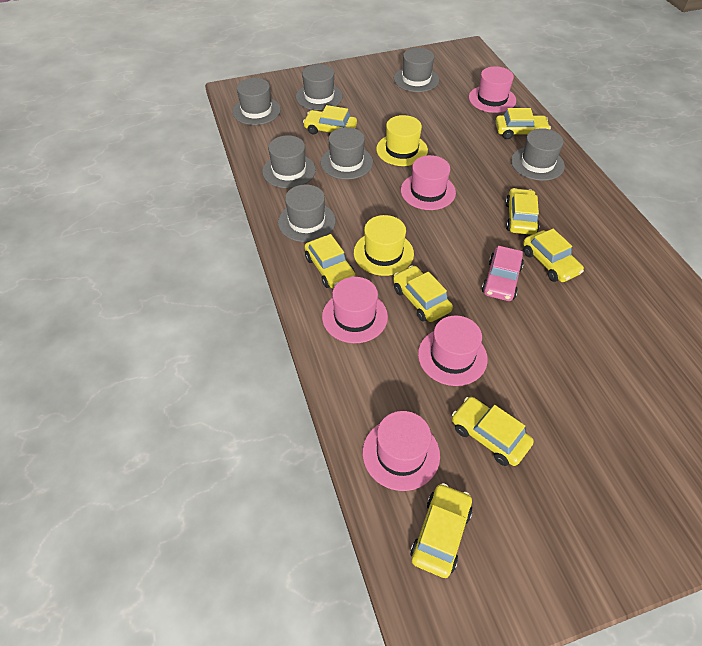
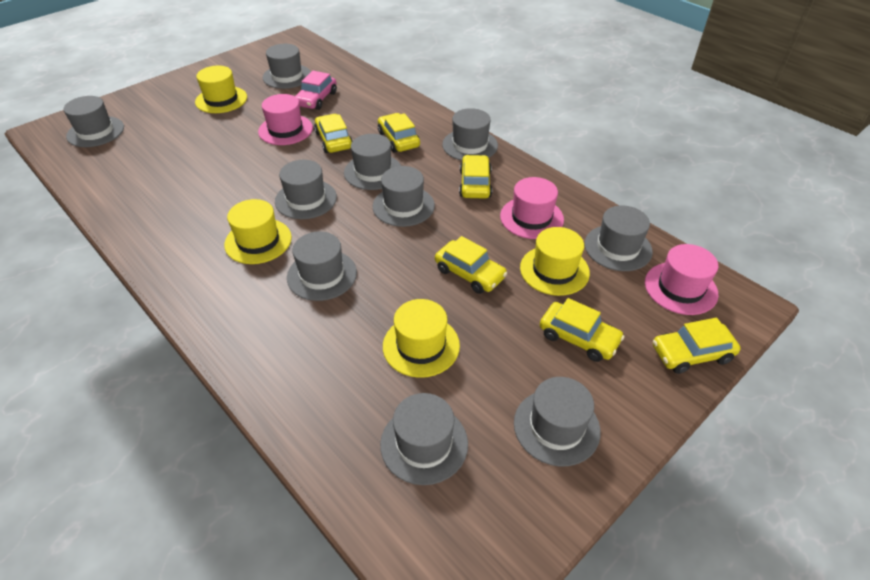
grey hat: [232,78,281,125] [262,135,316,188] [278,184,336,242] [296,64,343,110] [321,127,373,180] [394,48,439,92] [511,128,565,181] = 7 -> [63,96,124,147] [263,44,311,89] [275,160,337,219] [287,231,357,301] [344,134,401,190] [373,166,435,227] [380,393,468,485] [442,108,498,161] [514,377,601,466] [585,205,653,271] = 10
pink hat: [322,277,388,343] [363,411,440,491] [401,155,456,210] [418,316,488,386] [469,66,516,113] = 5 -> [258,94,313,145] [500,177,564,239] [645,244,719,315] = 3
yellow car: [303,105,357,134] [305,234,356,288] [393,266,453,322] [411,483,472,578] [452,397,534,466] [496,108,551,139] [505,188,539,235] [523,229,584,282] = 8 -> [314,114,353,153] [378,113,420,153] [435,236,507,294] [459,155,492,199] [540,298,624,362] [653,318,741,374] = 6
yellow hat: [354,215,414,276] [376,115,428,166] = 2 -> [195,66,247,113] [224,199,292,264] [383,299,460,378] [520,227,590,296] = 4

